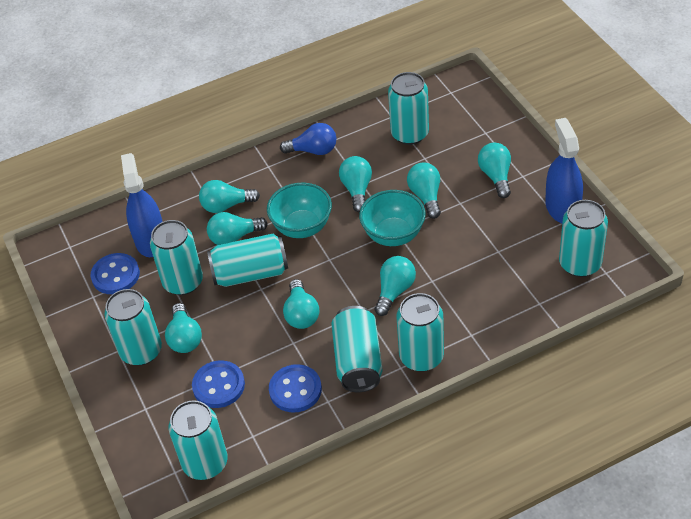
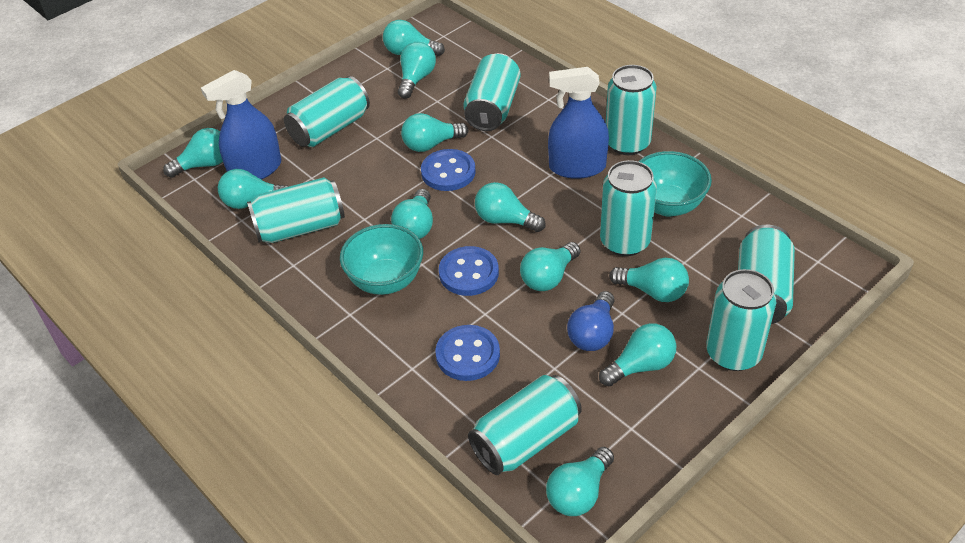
turquoise light bulb: [165,303,202,353] [199,180,260,213] [207,212,268,245] [283,279,319,329] [339,156,372,212] [375,256,416,316] [407,162,441,219] [478,143,511,198] = 8 -> [163,128,223,178] [218,169,289,209] [383,20,445,56] [391,189,433,239] [398,42,436,99] [401,113,468,152] [475,182,546,232] [520,242,580,291] [546,447,614,516] [599,323,676,386] [609,258,689,302] = 11

